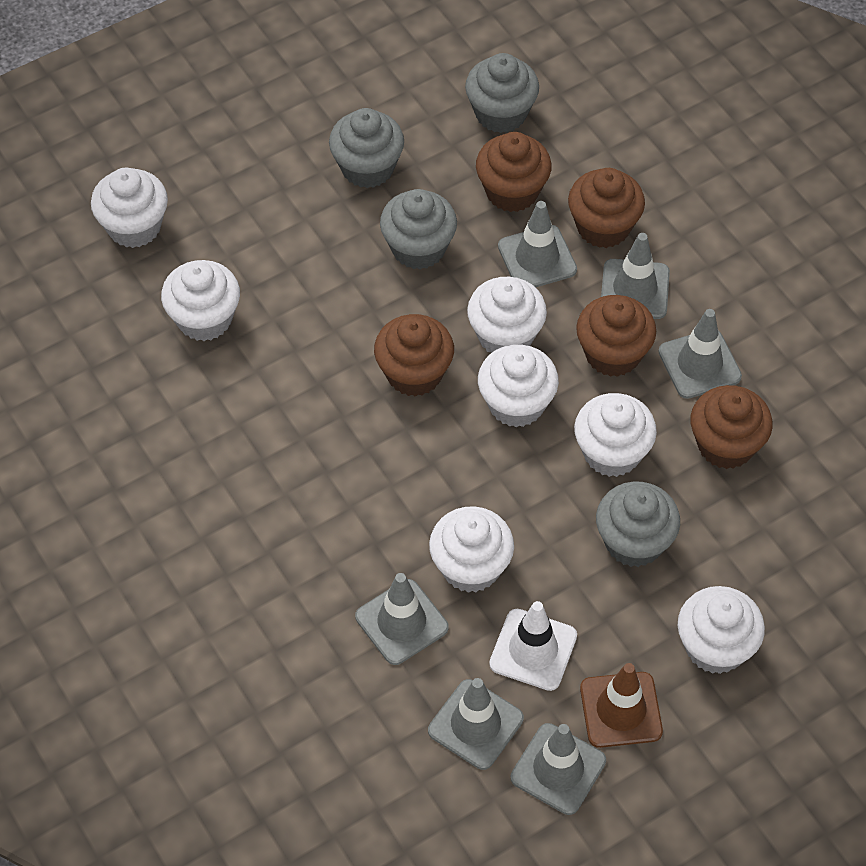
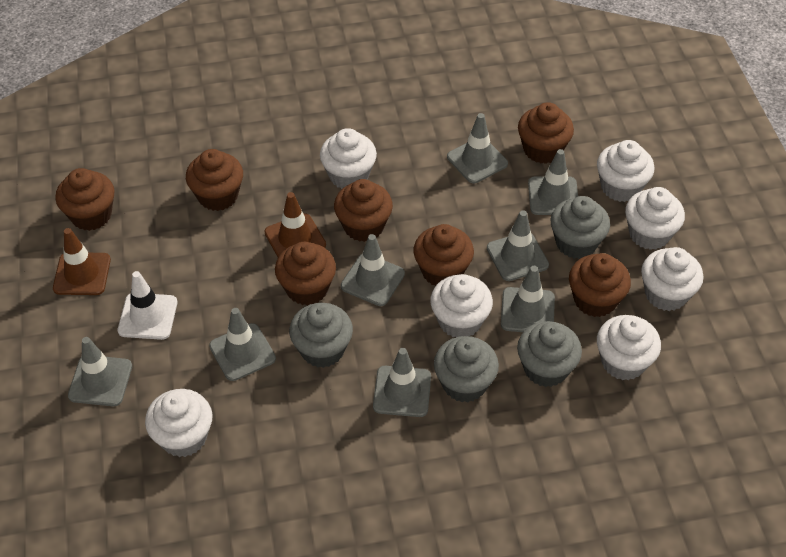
brown cupcake: [374,314,454,397] [476,132,552,212] [568,168,645,248] [576,295,656,377] [690,385,773,469] = 5 -> [55,168,115,231] [186,149,243,211] [275,242,336,305] [334,179,393,242] [413,224,474,286] [518,102,574,164] [569,253,631,317] = 7
brown traffic cone: [580,663,663,748] = 1 -> [53,228,111,295] [264,192,326,257] = 2
grey traffic cone: [355,573,449,665] [428,678,524,770] [498,201,577,287] [511,723,606,815] [601,233,670,319] [658,309,742,399] = 6 -> [68,337,132,406] [209,308,276,381] [341,234,405,306] [373,348,431,417] [447,113,508,183] [487,210,549,281] [501,266,555,332] [528,149,578,215] = 8

